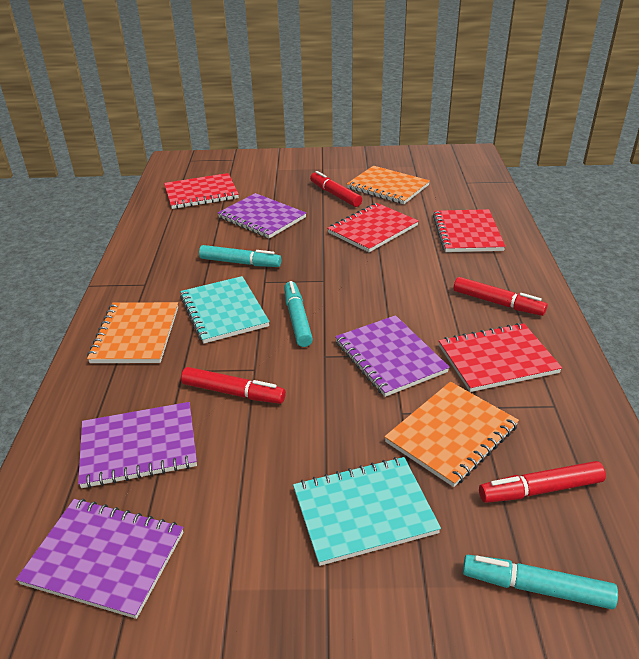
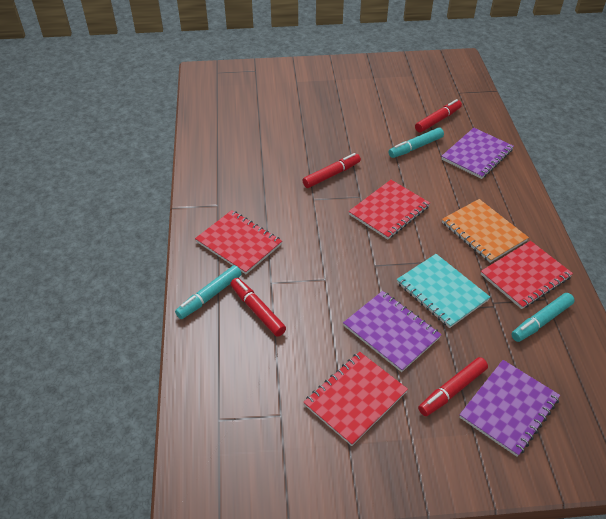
orange notebook: [87,302,178,363] [347,166,430,204] [384,382,519,487] = 3 -> [442,199,529,263] = 1
purple notebook: [16,499,183,619] [78,402,197,488] [218,193,306,239] [335,315,450,397] = 4 -> [343,291,442,372] [441,128,514,179] [459,360,560,457] = 3
turquoise notebook: [180,276,270,344] [293,457,441,566] = 2 -> [397,254,490,328] = 1

